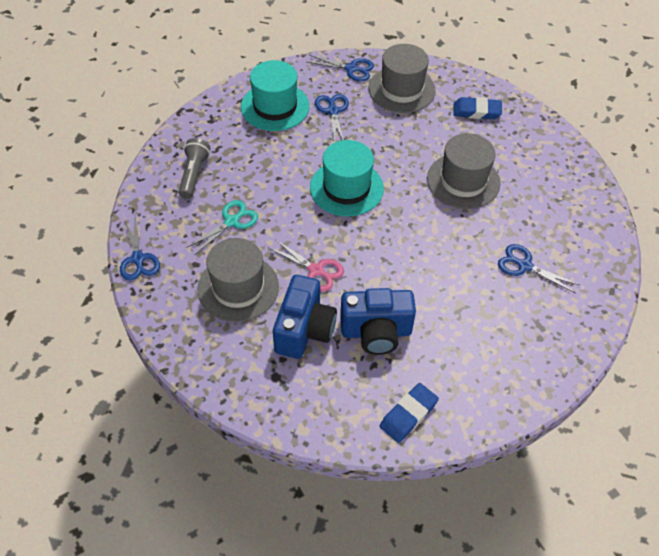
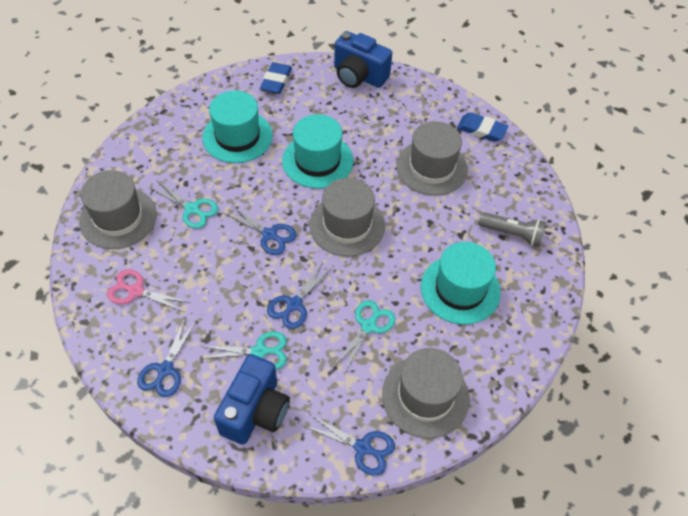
grey hat: [197,238,279,322] [368,44,436,113] [427,133,500,209] = 3 -> [79,170,157,249] [309,178,385,257] [382,348,470,439] [396,121,468,196] = 4
turquoise hat: [241,60,309,131] [310,140,384,217] = 2 -> [202,90,273,163] [282,114,354,189] [421,242,501,325] = 3
turquoise scissors: [187,200,258,255] = 1 -> [150,181,218,229] [199,331,287,370] [333,300,396,373] = 3

